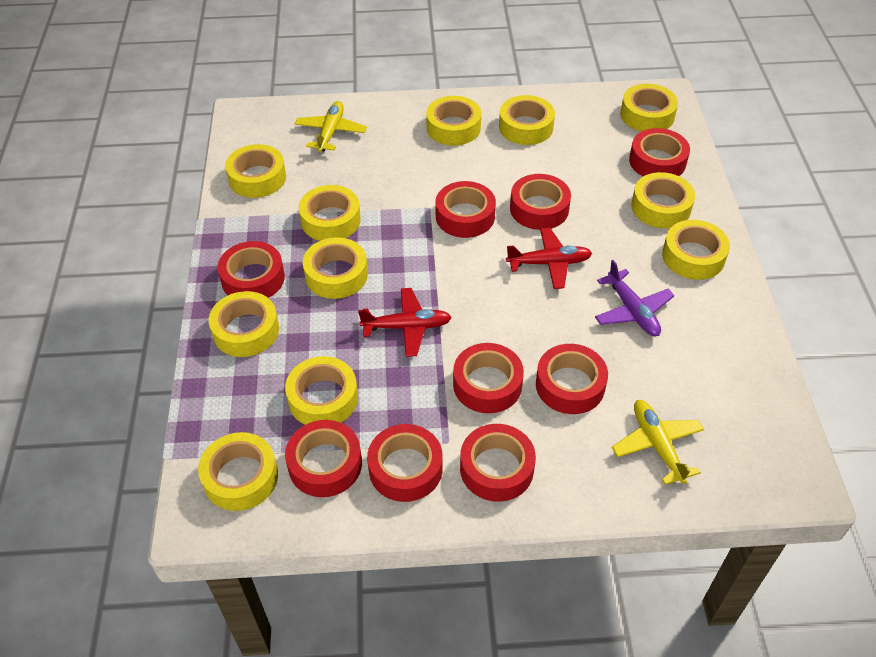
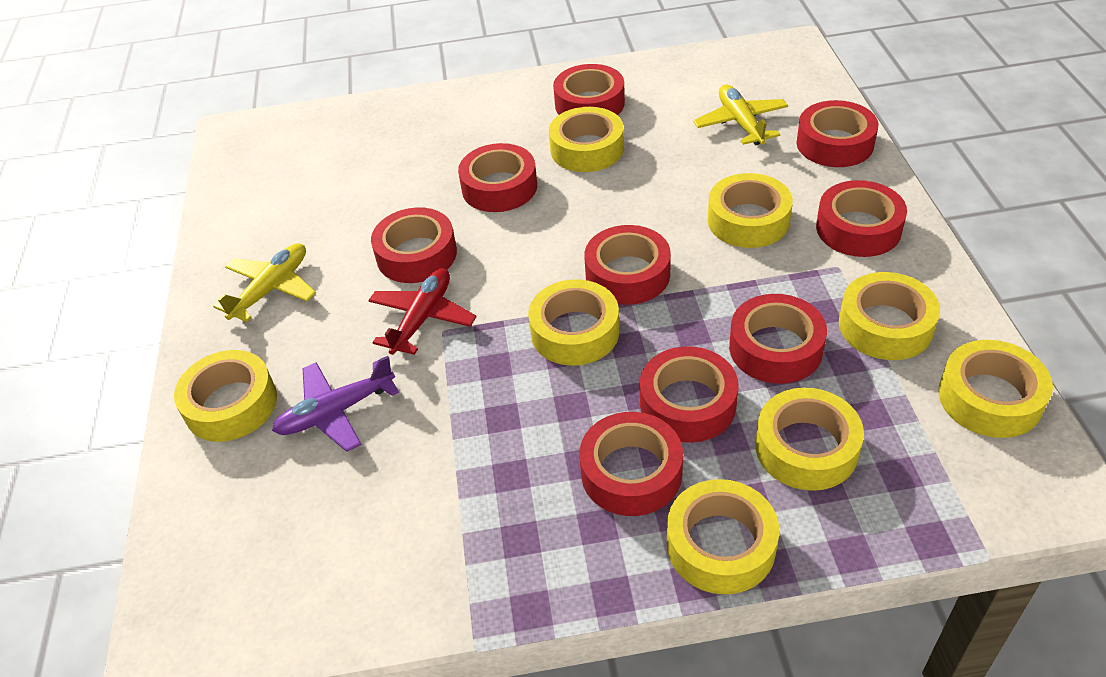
red plane: [358,288,452,357] [506,227,592,289] = 2 -> [368,268,477,355] = 1
yellow tape: [198,432,278,511] [209,291,279,357] [225,144,286,198] [285,356,358,425] [299,185,361,241] [303,237,368,299] [426,96,481,146] [499,95,555,145] [620,84,678,132] [631,172,695,228] [662,220,730,280] = 11 -> [174,350,277,442] [528,279,619,366] [549,107,624,172] [667,479,779,594] [708,173,793,248] [756,388,864,491] [839,272,940,360] [938,340,1053,438] = 8

